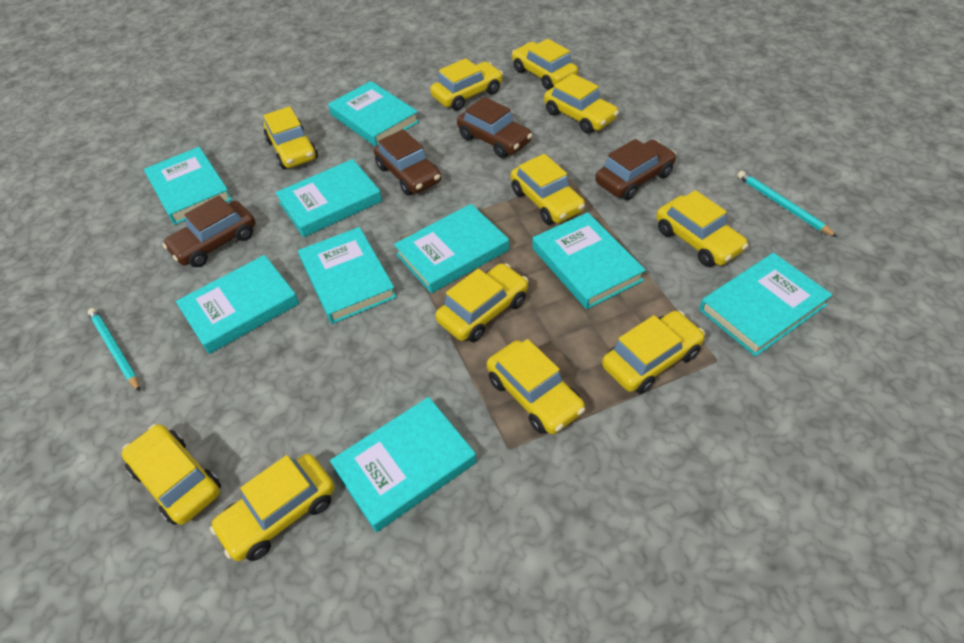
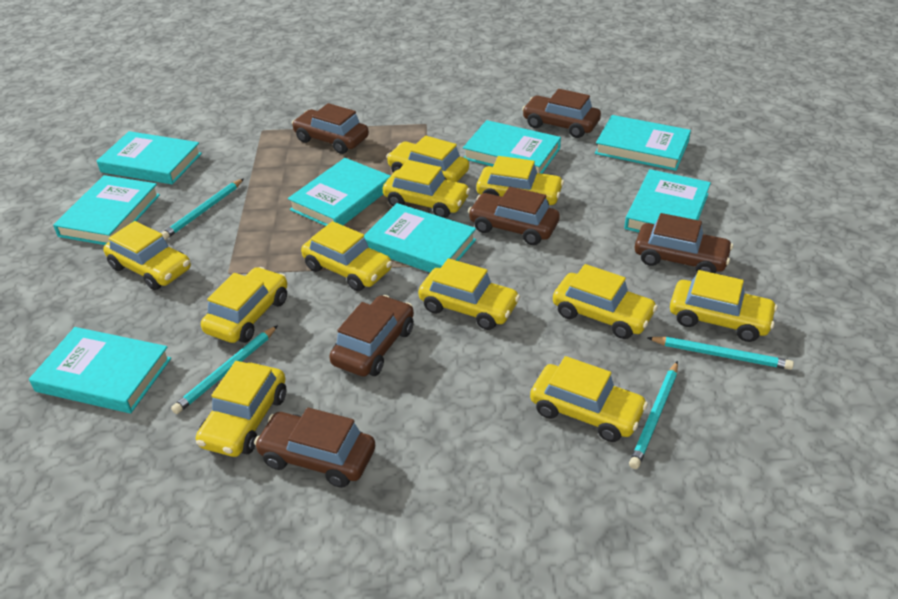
brown car: [163,196,255,267] [374,129,441,195] [457,97,533,158] [595,139,676,200] = 4 -> [254,408,375,488] [292,103,369,154] [329,295,414,377] [468,187,560,245] [522,89,601,138] [635,213,733,273] = 6
turquoise book: [144,147,232,225] [176,255,299,354] [275,159,382,237] [298,227,397,324] [328,81,419,146] [330,397,477,532] [394,204,509,293] [532,212,646,309] [699,253,832,357] = 9 -> [29,327,171,413] [53,175,160,245] [97,131,202,185] [288,158,391,226] [364,203,476,272] [463,120,561,174] [595,115,691,171] [624,169,711,232] = 8
turquoise pencil: [88,308,140,392] [737,171,837,237] = 2 -> [162,178,244,240] [171,325,278,414] [629,361,678,469] [647,337,794,370] = 4

